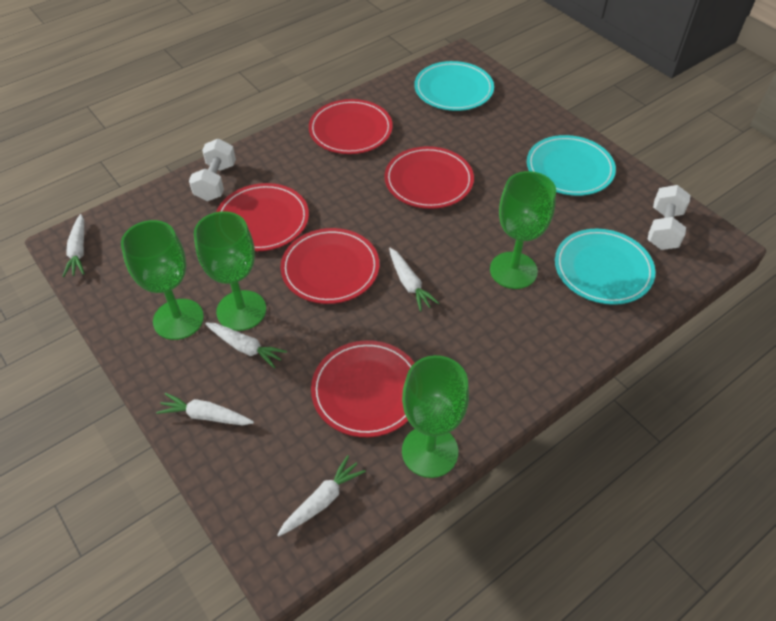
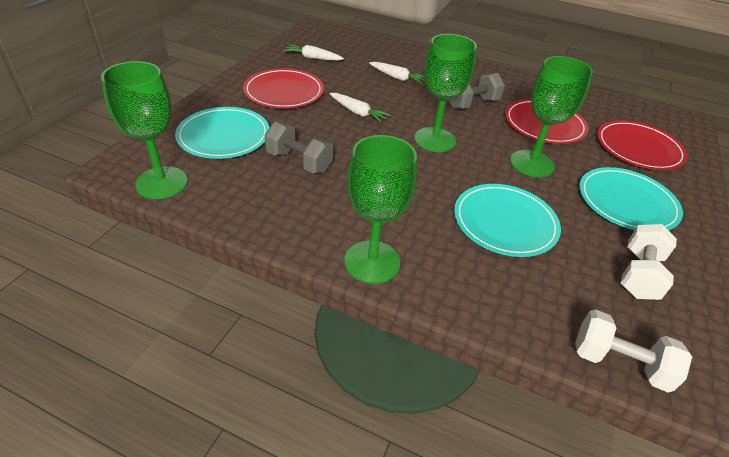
grey dumbbell: none = 0 -> [265,122,333,173] [449,73,505,109] = 2
red plate: [216,183,309,251] [280,228,379,304] [309,99,393,154] [311,340,415,437] [384,146,474,209] = 5 -> [243,68,324,109] [505,99,589,144] [597,120,688,170] = 3
white carrot: [62,214,85,277] [156,393,254,425] [205,323,287,369] [278,455,366,536] [389,248,439,312] = 5 -> [283,44,344,61] [330,93,391,123] [369,62,425,84] = 3

